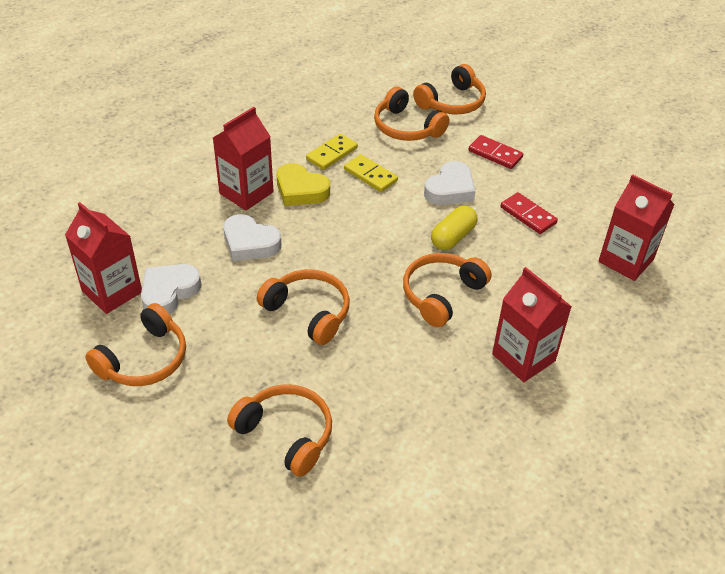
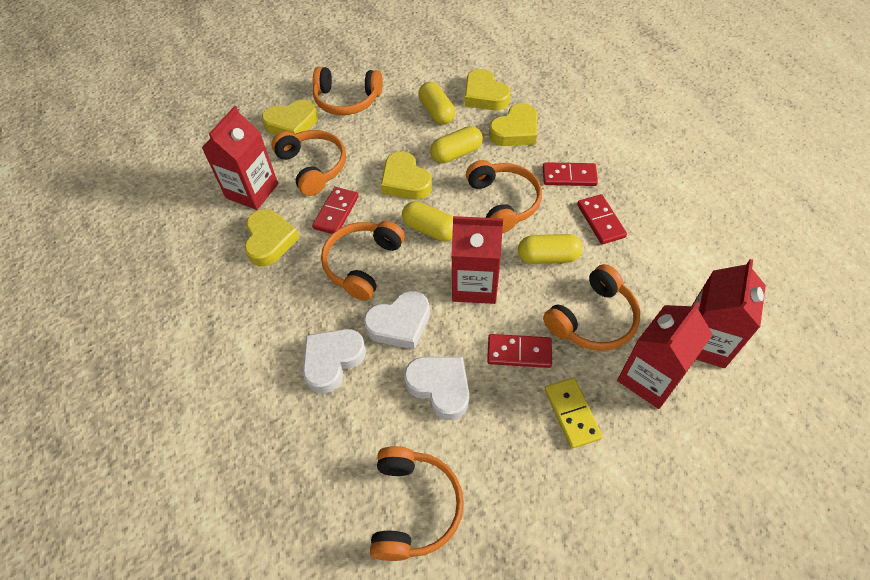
red domino: [468,135,523,169] [501,192,558,234] = 2 -> [312,187,359,234] [487,334,552,368] [543,162,598,186] [577,194,627,244] = 4
yellow capsule: [431,205,478,250] = 1 -> [402,201,453,242] [418,82,455,125] [430,126,483,163] [518,234,583,264] = 4
yellow domino: [306,134,358,170] [344,154,398,192] = 2 -> [545,378,603,449] = 1
yellow heart: [277,163,330,206] = 1 -> [245,209,300,267] [262,100,318,135] [381,151,432,200] [465,69,510,110] [489,103,537,146] = 5

